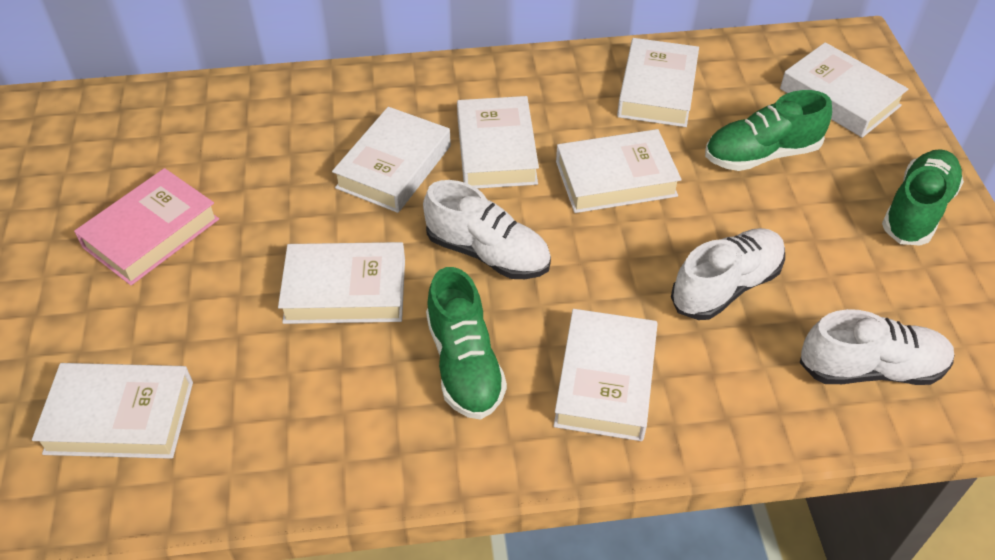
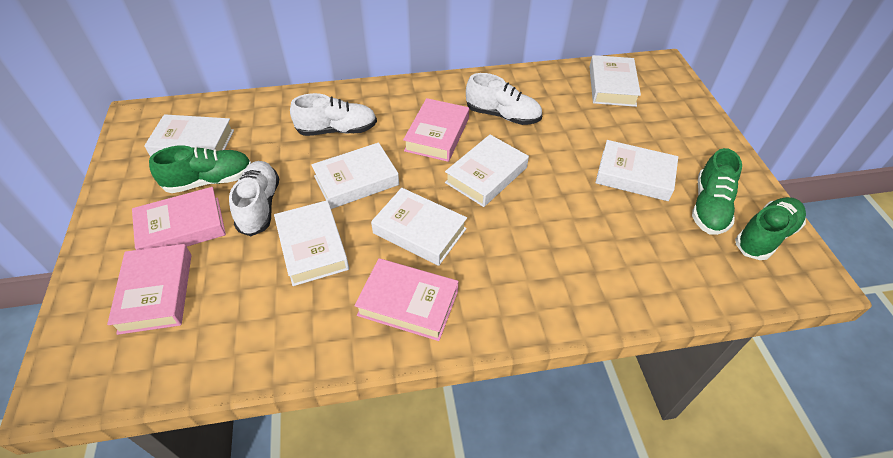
pink book: [74,168,219,285] = 1 -> [107,244,191,335] [132,187,226,250] [355,258,459,341] [403,98,469,162] = 4
white book: [32,363,193,459] [278,242,405,324] [332,107,451,213] [457,96,539,189] [554,309,657,441] [556,129,682,213] [617,38,699,127] [780,42,908,138] = 8 -> [144,114,234,157] [274,200,349,286] [311,142,399,209] [371,188,467,266] [445,135,529,207] [589,55,641,107] [595,140,678,201] = 7

